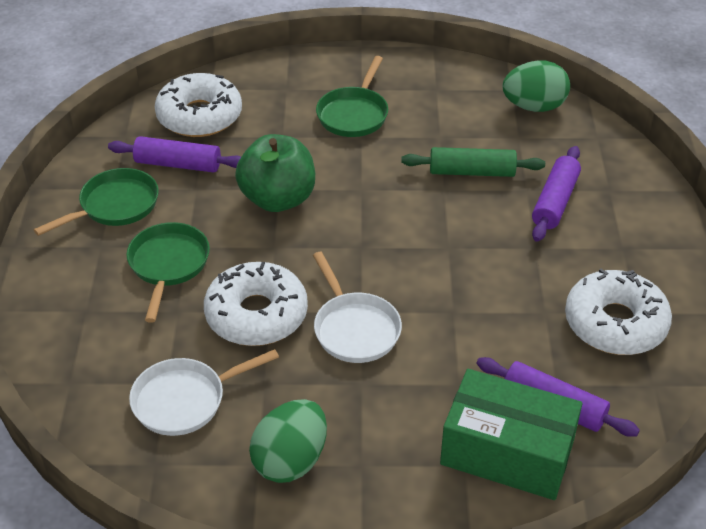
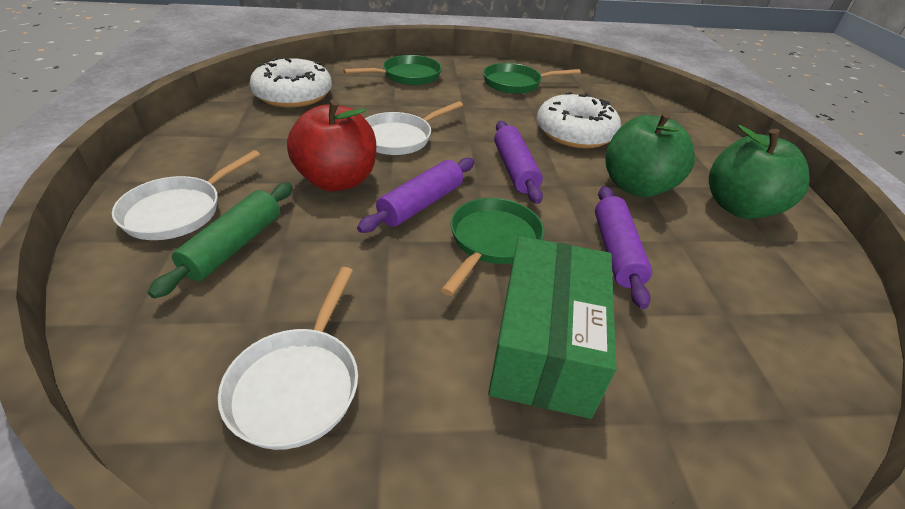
green apple: [235,134,315,212] = 1 -> [605,111,695,197] [709,125,810,219] = 2
green egg: [249,399,327,483] [502,60,570,112] = 2 -> none = 0
red apple: none = 0 -> [287,99,376,191] = 1
white donut: [155,73,242,137] [204,262,308,346] [565,269,672,355] = 3 -> [250,58,332,108] [537,92,621,149] = 2
white pan: [129,349,279,436] [313,252,402,363] = 2 -> [112,150,260,240] [218,267,358,450] [365,101,463,155] = 3

